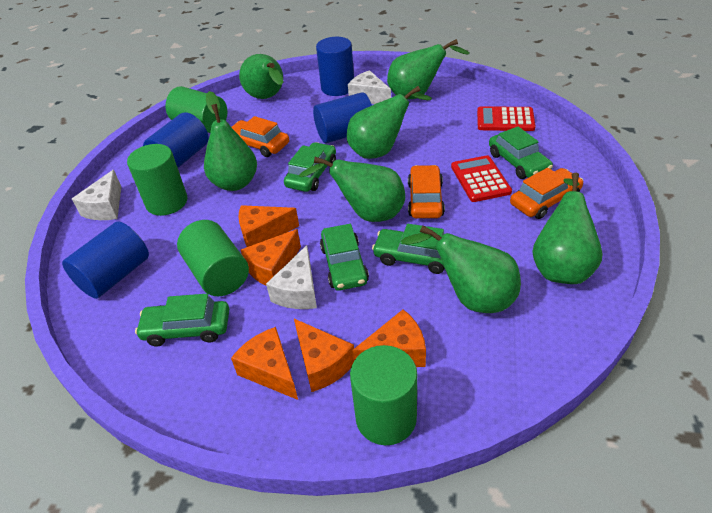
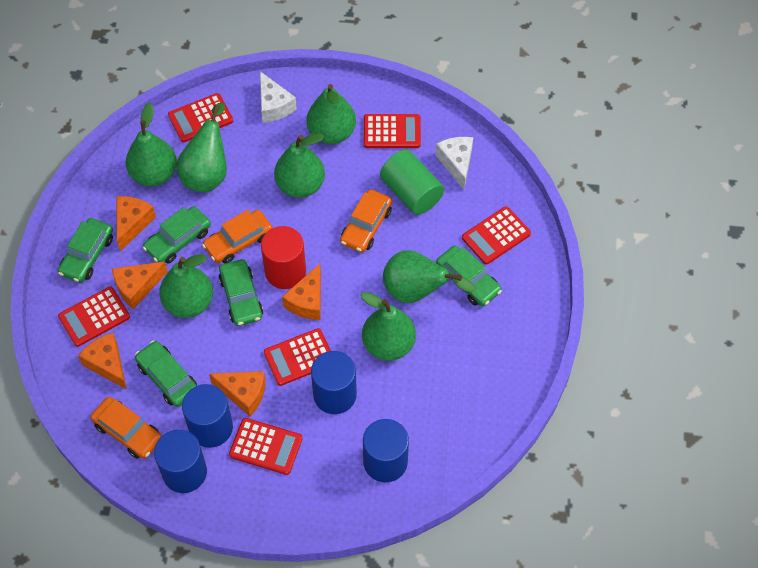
green cylinder: [127,144,187,216] [166,86,227,133] [177,220,249,296] [350,345,417,445] = 4 -> [380,149,444,215] = 1
red calculator: [451,155,512,202] [477,106,535,131] = 2 -> [58,287,130,347] [168,93,233,142] [229,418,303,475] [264,328,331,386] [364,114,421,148] [462,206,531,264] = 6
red cylinder: none = 0 -> [261,226,306,289] = 1
white cheese: [72,170,121,220] [266,245,317,309] [348,70,391,104] = 3 -> [260,71,297,123] [435,137,473,189] = 2

